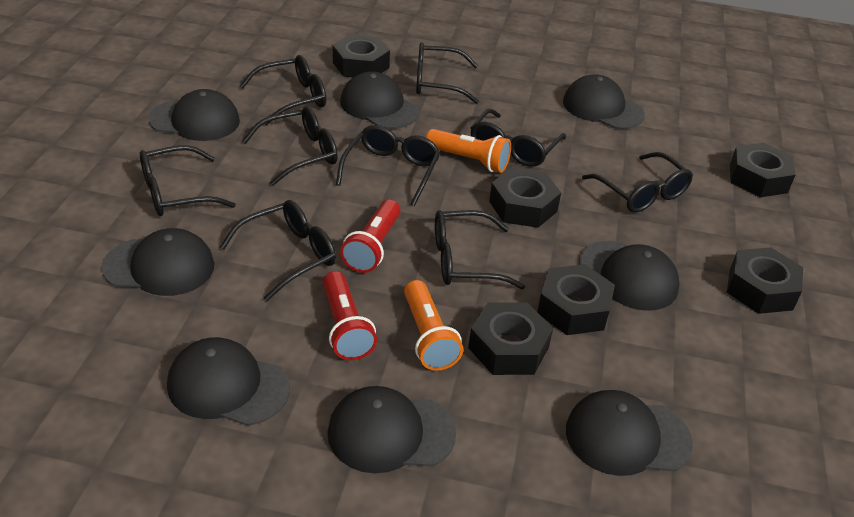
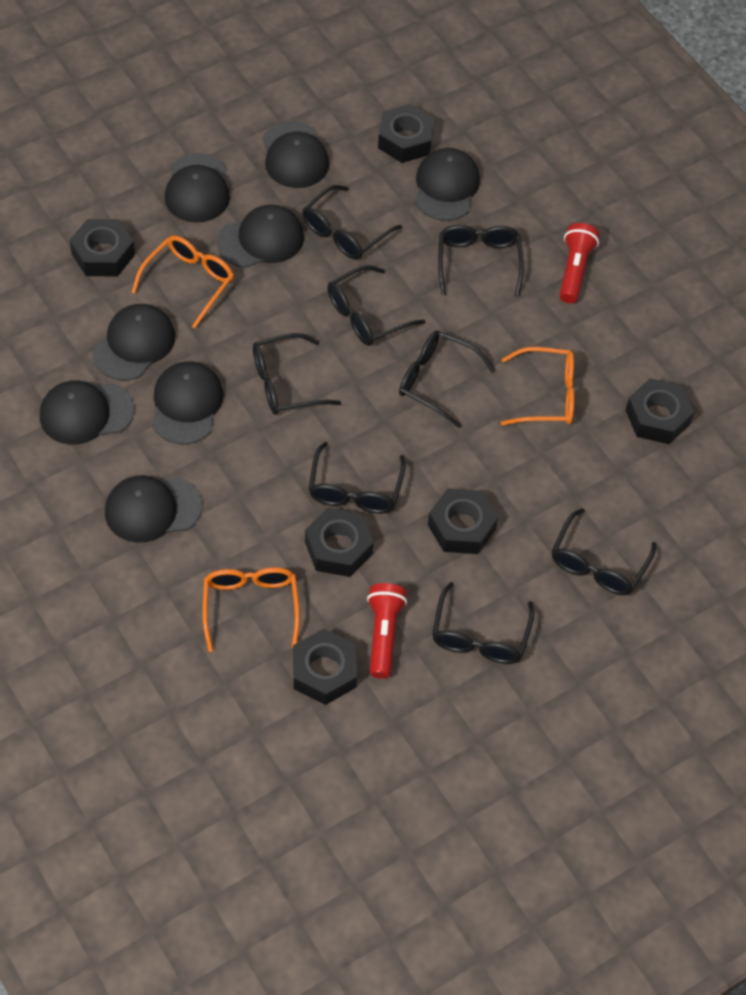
black glasses: [140,145,236,216] [220,200,336,301] [240,55,326,125] [242,106,338,186] [336,125,440,206] [416,42,479,104] [435,210,525,289] [471,109,566,167] [582,152,693,213] = 9 -> [253,333,341,415] [302,185,402,260] [309,442,406,514] [327,265,425,346] [399,330,495,428] [432,582,535,664] [438,225,524,297] [552,508,656,595] = 8
orange flashlight: [404,280,463,371] [426,129,511,173] = 2 -> none = 0
orange glasses: none = 0 -> [132,235,234,328] [202,567,300,652] [501,347,574,425] = 3

